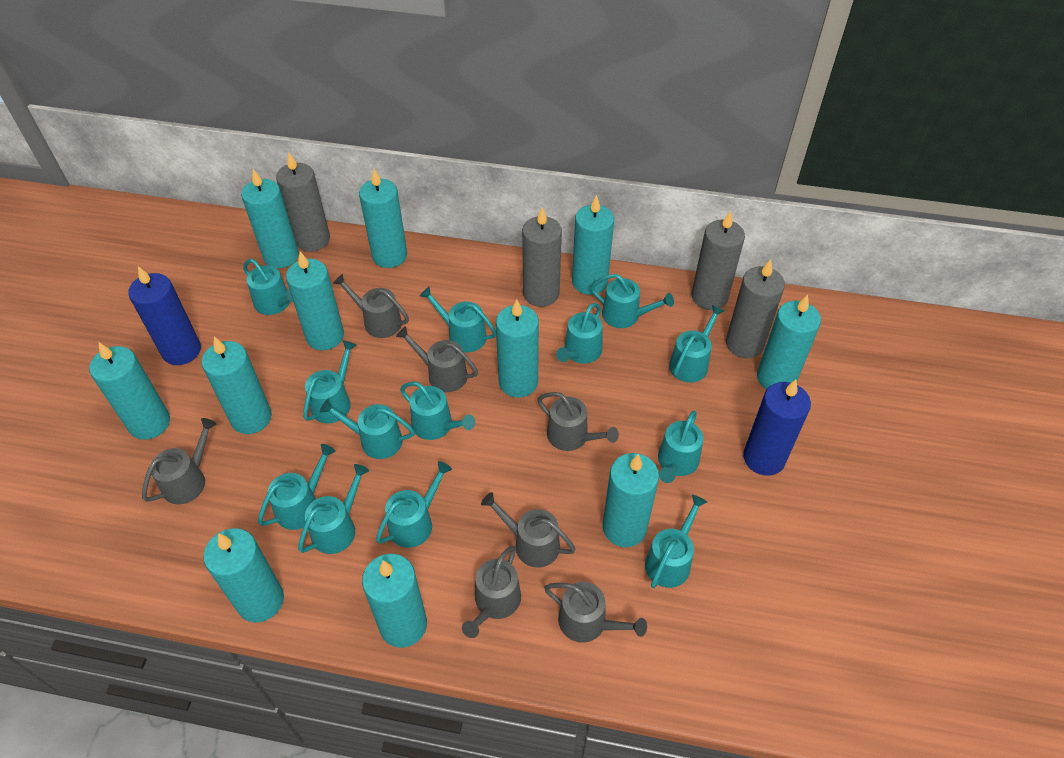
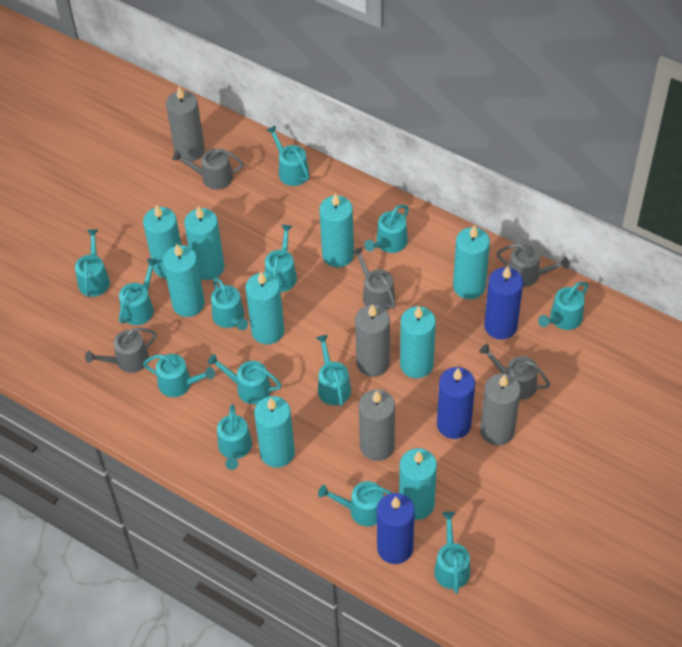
blue candle: [128,266,201,365] [743,380,811,476] = 2 -> [377,493,415,564] [437,367,475,439] [484,266,523,340] = 3
grey watering can: [142,418,217,504] [333,274,409,338] [396,326,478,392] [462,546,521,638] [481,492,576,568] [538,392,619,451] [544,582,647,643] = 7 -> [85,328,157,373] [172,149,243,190] [352,247,396,310] [479,344,551,400] [496,244,569,287] = 5
turquoise candle: [89,342,170,440] [201,337,272,434] [203,528,284,622] [241,169,299,268] [286,252,344,350] [359,169,407,268] [362,554,427,648] [496,299,539,398] [572,195,614,295] [603,453,659,547] [757,295,821,390] = 11 -> [143,205,181,279] [163,244,205,317] [184,206,225,280] [246,272,284,345] [254,396,295,468] [319,193,354,268] [399,448,437,520] [400,306,436,378] [453,225,490,299] = 9

